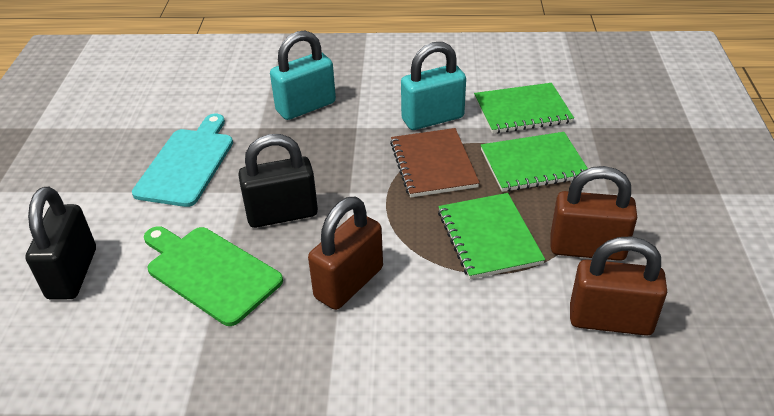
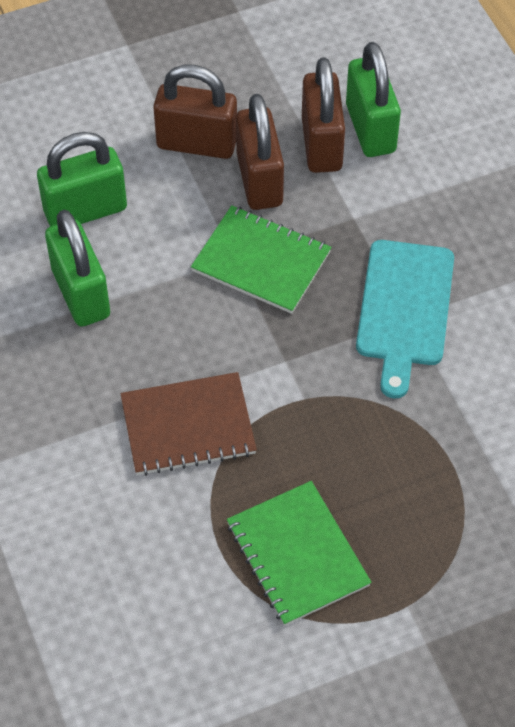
black padlock: [25,187,96,300] [238,134,318,228] = 2 -> none = 0
green cutting board: [144,226,283,326] = 1 -> none = 0
green notebook: [438,193,545,279] [474,83,574,134] [481,132,588,192] = 3 -> [191,205,331,314] [227,481,372,626] = 2
green padlock: none = 0 -> [37,132,127,226] [45,210,110,327] [346,42,401,157] = 3
turquoise padlock: [270,30,336,120] [401,42,466,130] = 2 -> none = 0

